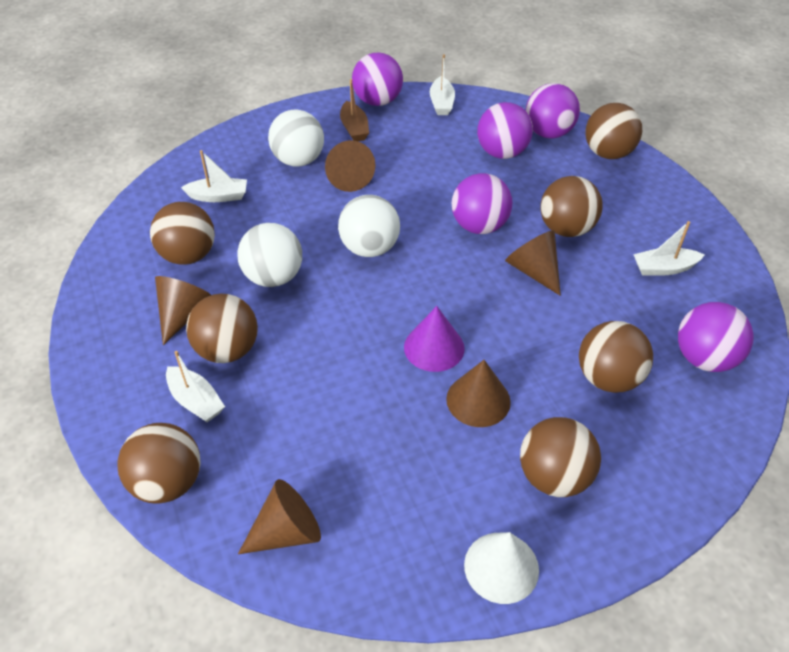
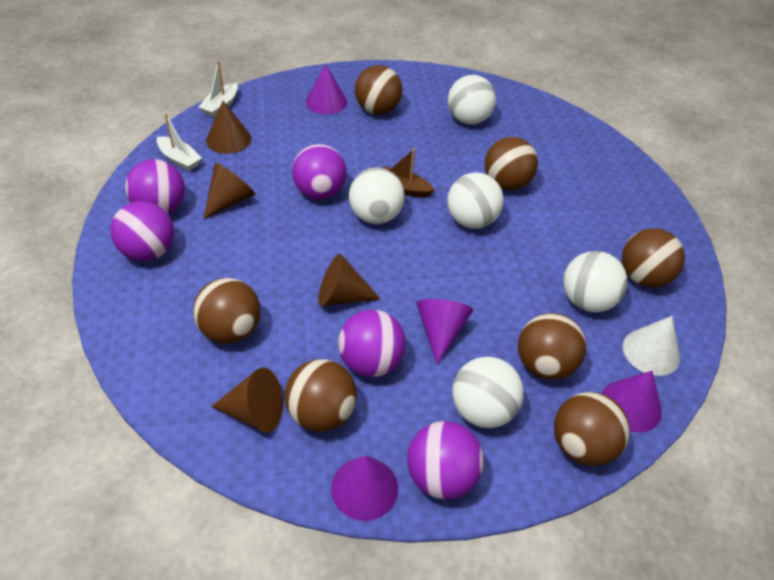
brown cone: [155,276,211,345] [238,479,321,554] [325,140,375,192] [446,360,511,427] [505,230,561,296] = 5 -> [204,163,255,219] [206,101,251,154] [211,367,283,433] [318,254,381,306] = 4
purple cone: [404,306,465,372] = 1 -> [305,64,347,114] [331,456,398,521] [416,299,473,365] [602,371,662,433] = 4
white ball: [237,223,302,287] [268,109,324,167] [338,195,400,257] = 3 -> [349,168,405,224] [447,172,504,229] [448,75,496,124] [452,357,524,428] [563,251,627,312] = 5
white boat: [166,351,225,422] [181,150,247,202] [430,54,455,115] [633,221,704,276] = 4 -> [157,113,202,171] [198,61,238,118] = 2

